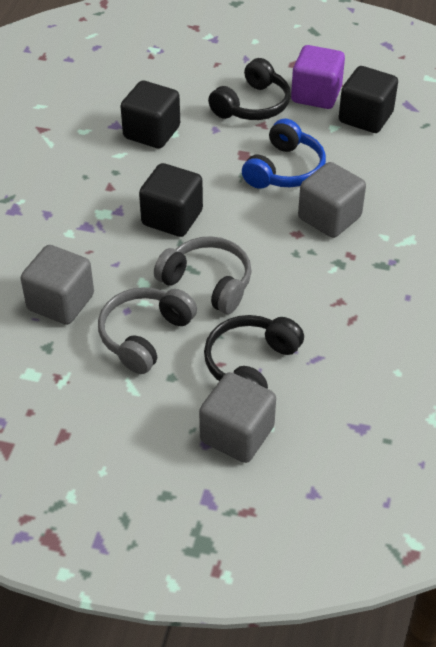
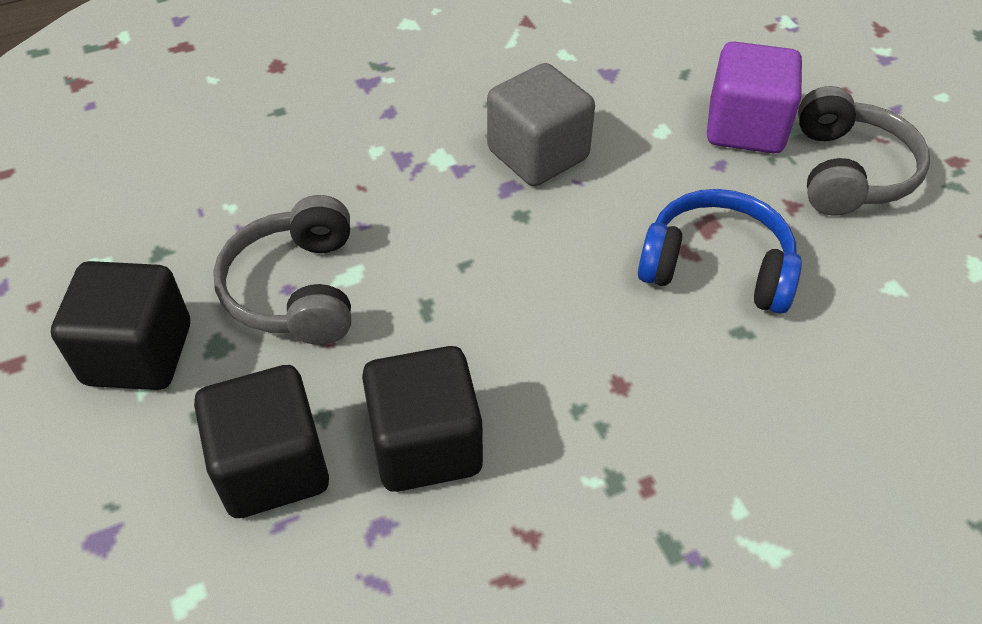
black headphones: [204,315,304,389] [208,58,291,120] = 2 -> none = 0
grey cube: [21,245,94,325] [199,372,276,463] [298,162,366,238] = 3 -> [487,63,595,186] = 1

